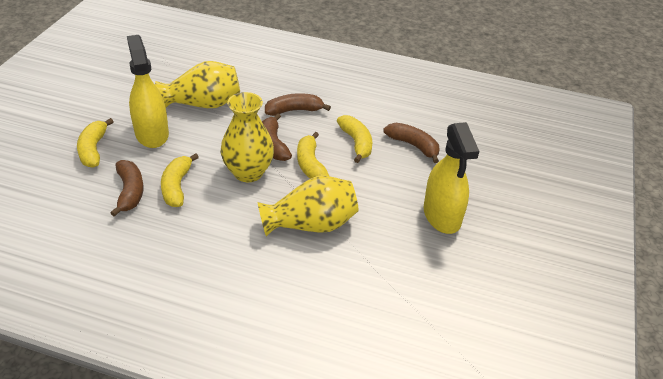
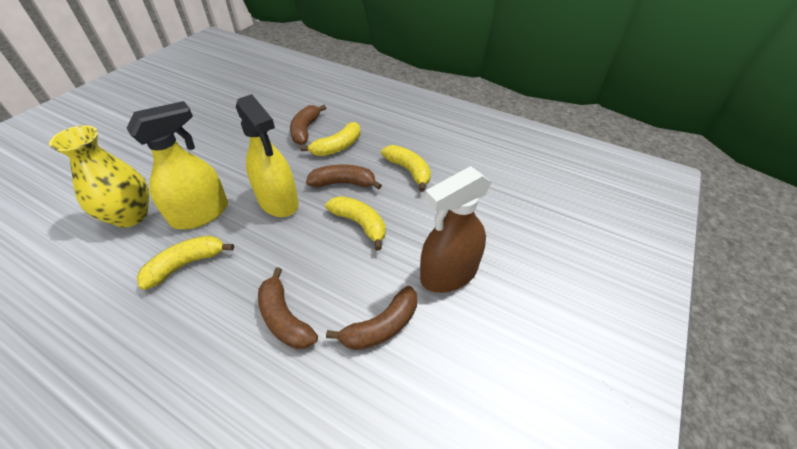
brown spray bottle: none = 0 -> [420,166,492,293] = 1
yellow vase: [155,61,240,108] [220,92,274,182] [258,176,359,236] = 3 -> [49,125,149,228] = 1

